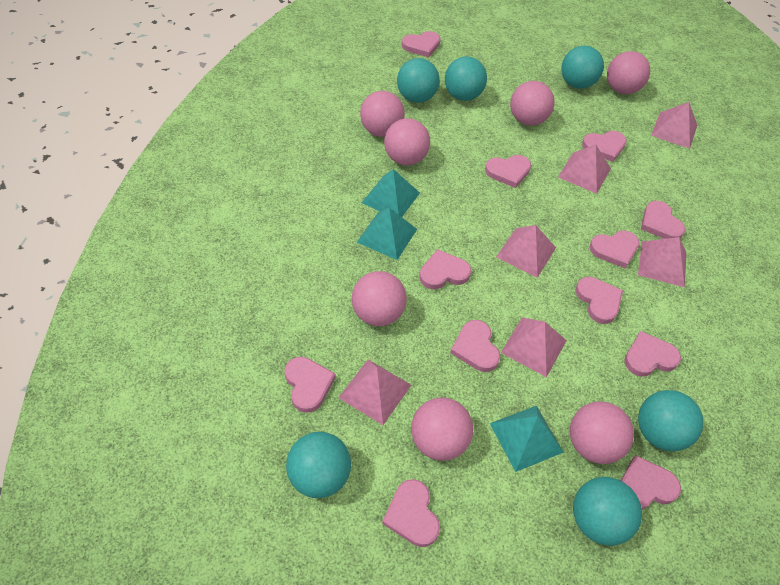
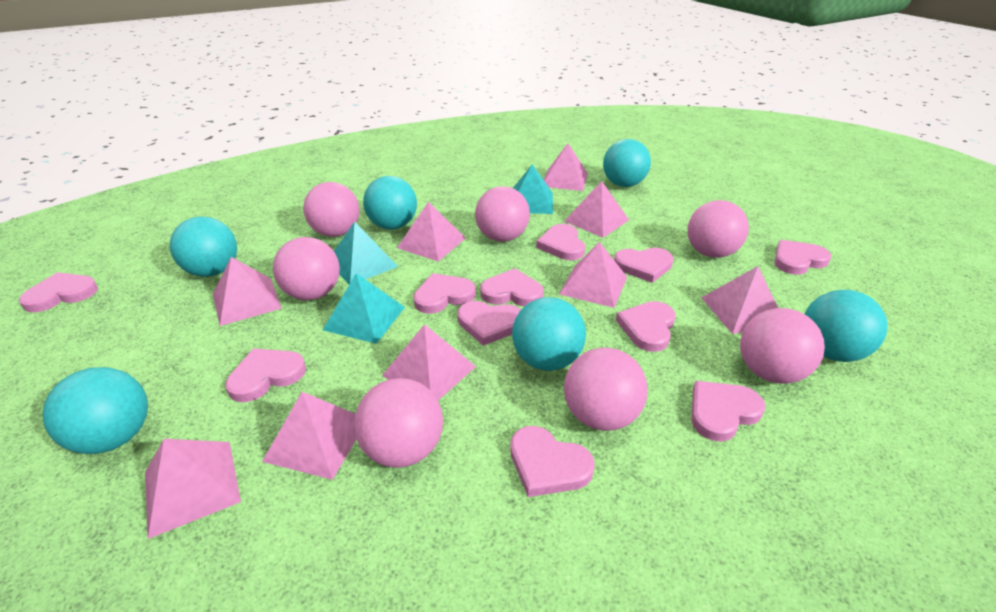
pink heart: [285,357,336,413] [382,479,440,547] [402,31,441,57] [419,249,471,289] [450,320,500,372] [485,155,531,188] [576,277,623,324] [582,131,627,162] [589,231,640,269] [621,455,681,510] [624,331,681,376] [641,201,685,239] = 12 -> [19,272,98,312] [225,348,306,402] [413,273,476,314] [458,301,521,346] [480,268,544,306] [510,426,595,497] [536,224,585,260] [614,248,674,283] [616,301,676,352] [691,381,765,441] [775,240,832,275] = 11
pink pyramid: [339,360,411,425] [496,225,556,278] [501,317,567,377] [558,144,611,194] [638,237,687,287] [651,102,697,149] = 6 -> [145,439,241,539] [213,257,282,326] [262,392,356,480] [382,324,476,400] [397,202,466,262] [544,144,588,191] [559,242,627,308] [564,181,629,238] [701,266,778,334] = 9

